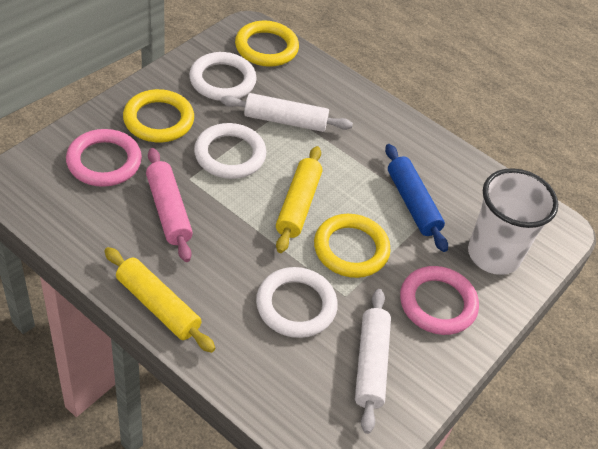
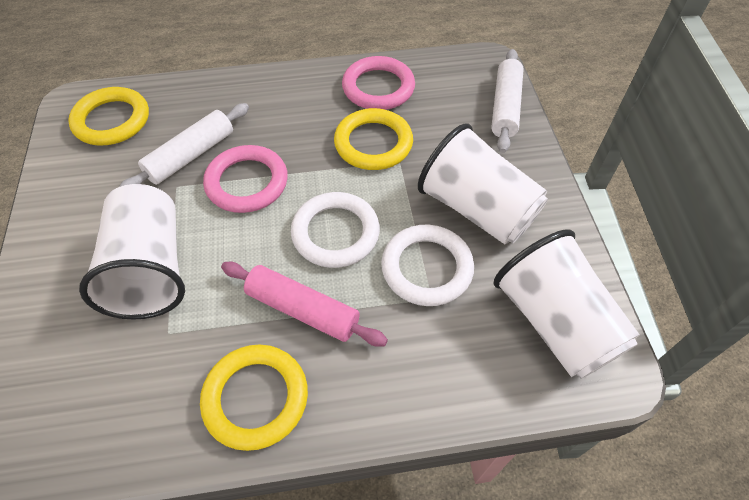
blue rolling pin: [385,144,448,252] = 1 -> none = 0
white cup: [468,168,558,275] = 1 -> [79,184,185,320] [418,123,548,245] [493,230,640,379] = 3
white ring: [189,52,257,101] [194,123,266,179] [256,267,338,338] = 3 -> [291,192,380,268] [381,224,474,306] = 2
yellow rolling pin: [104,247,215,353] [276,146,322,253] = 2 -> none = 0

